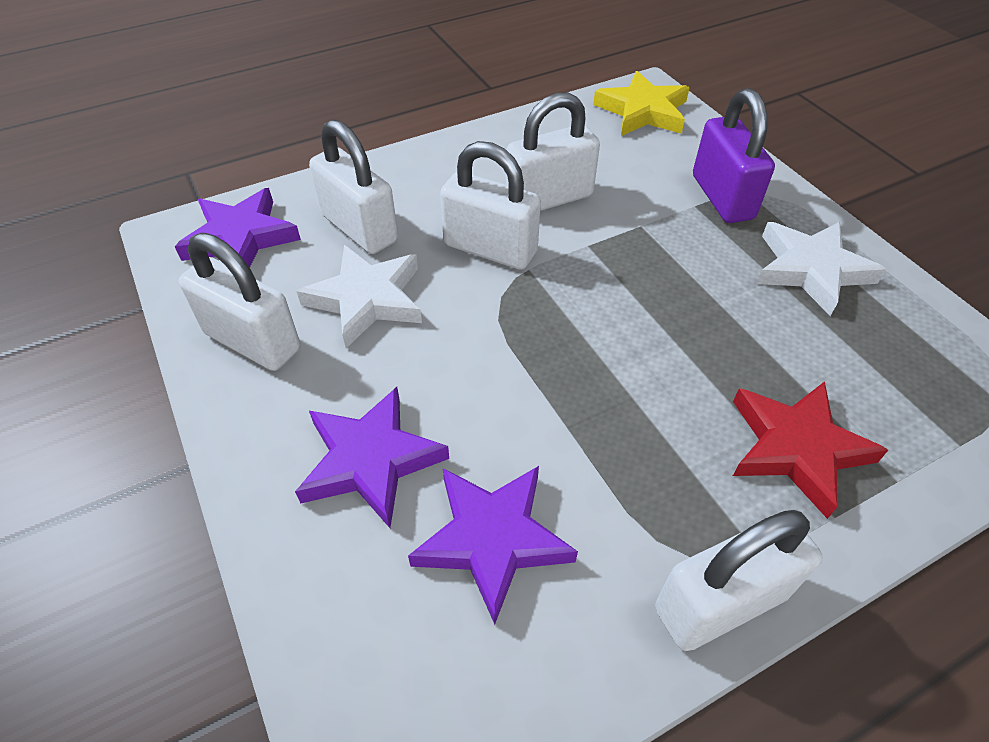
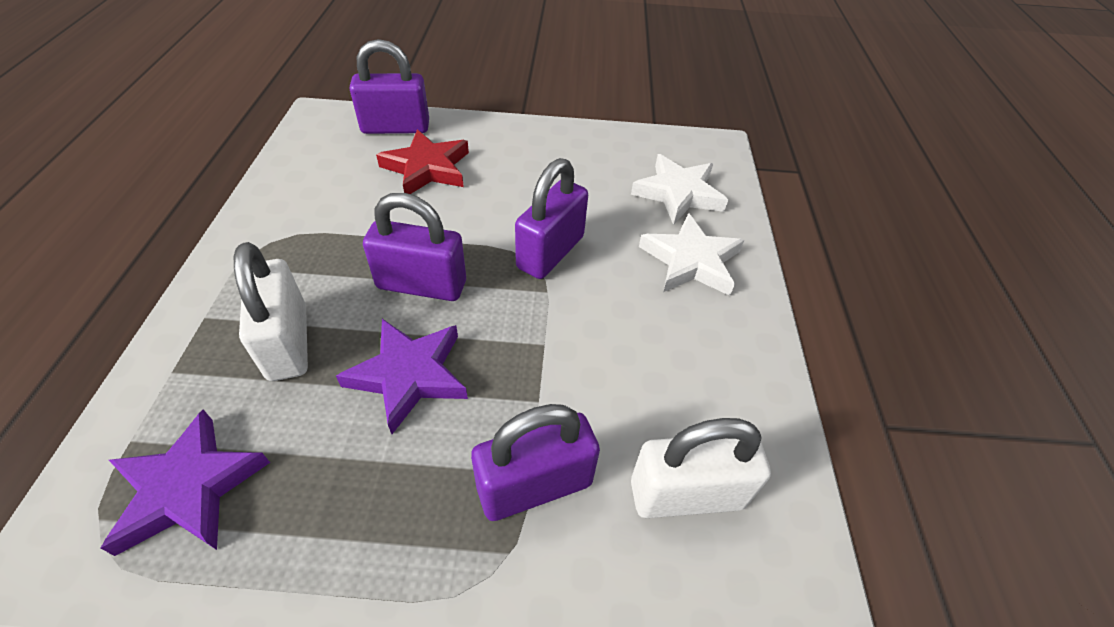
purple padlock: [693,88,775,223] = 1 -> [350,39,429,134] [363,193,466,301] [471,404,600,521] [515,158,588,279] = 4
purple star: [175,188,301,267] [295,387,449,528] [408,466,578,624] = 3 -> [101,410,270,556] [336,319,468,434] = 2
white padlock: [178,233,300,371] [309,119,398,254] [440,141,541,270] [506,92,600,211] [655,510,822,651] = 5 -> [234,242,308,381] [631,418,771,518] = 2
yellow star: [593,71,690,136] = 1 -> none = 0

